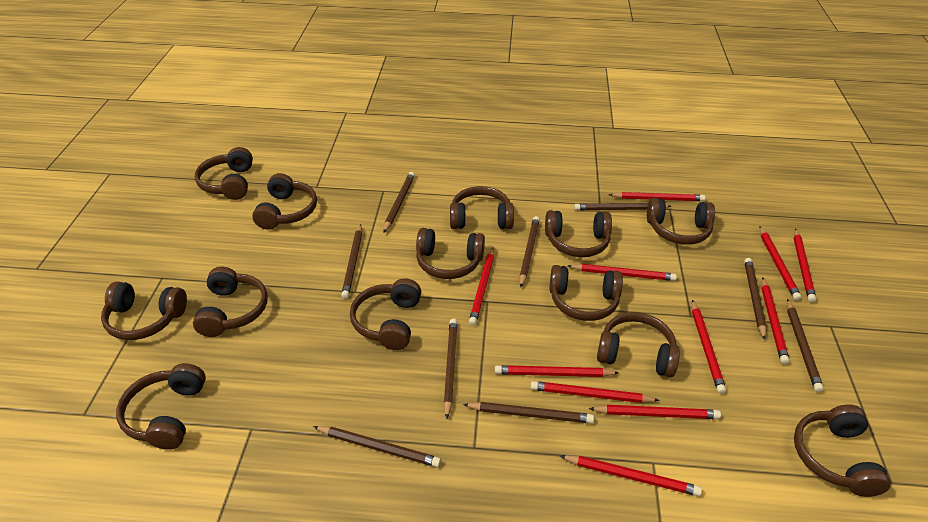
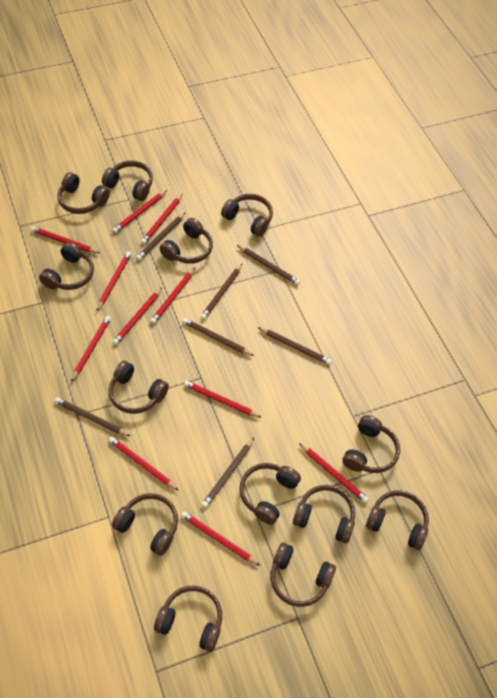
brown pencil: [313,426,441,467] [341,224,362,299] [383,172,415,233] [444,319,458,419] [463,402,594,423] [519,216,540,287] [574,203,671,210] [744,258,767,340] [787,299,824,392] = 9 -> [54,397,130,436] [136,212,186,260] [182,318,254,356] [201,263,243,320] [202,438,254,508] [237,245,300,285] [258,327,332,365] = 7

